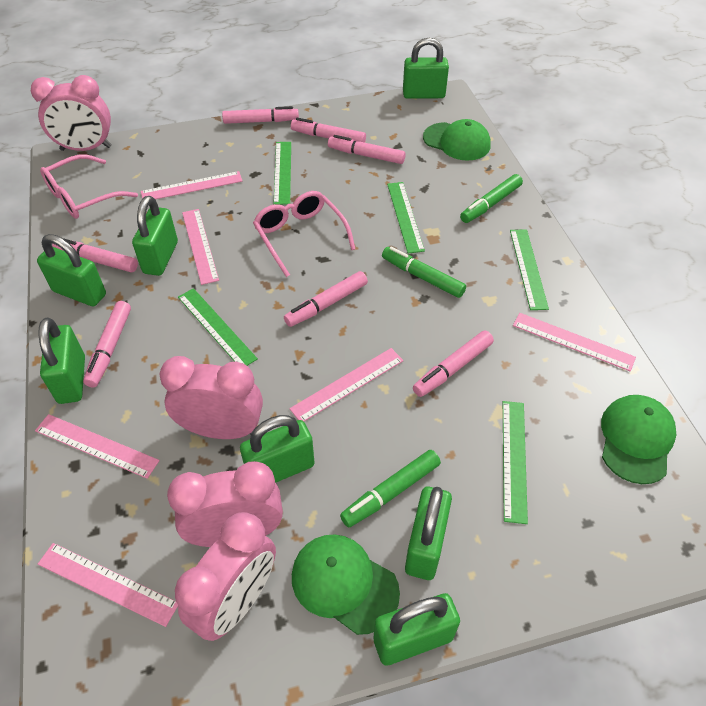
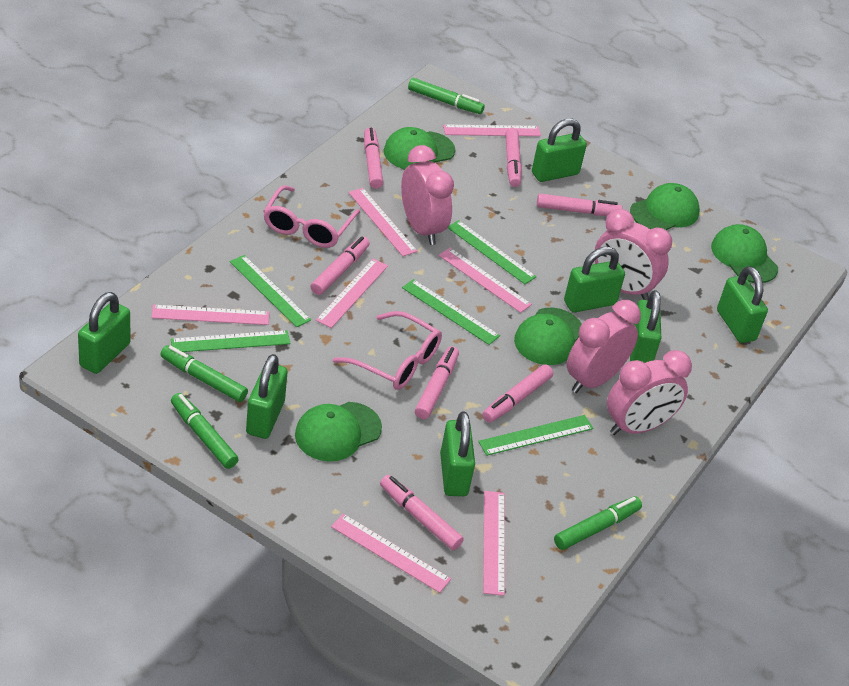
green cap: [292,534,400,635] [423,119,491,161] [601,395,676,484] = 3 -> [295,402,382,461] [384,127,455,169] [514,308,582,365] [630,183,700,230] [711,224,778,283] = 5
green marker: [340,450,441,527] [382,247,466,298] [460,174,523,223] = 3 -> [160,345,248,402] [171,393,239,469] [408,78,485,114] [554,496,642,550] = 4
pink ruler: [35,414,160,479] [38,543,178,627] [141,171,243,199] [182,209,219,285] [289,348,404,422] [513,313,636,371] = 6 -> [151,305,269,325] [316,259,388,328] [331,514,451,593] [348,188,417,256] [439,248,532,313] [443,124,541,136] [483,491,505,596] = 7

